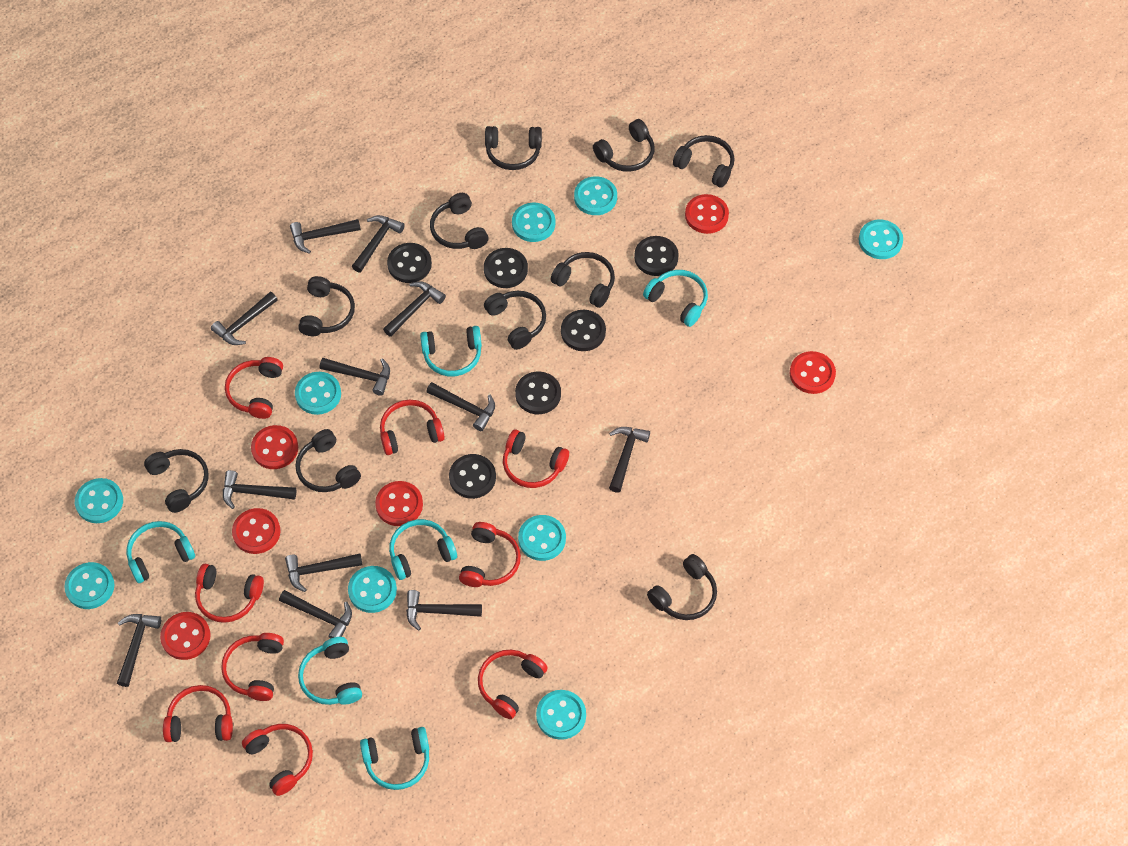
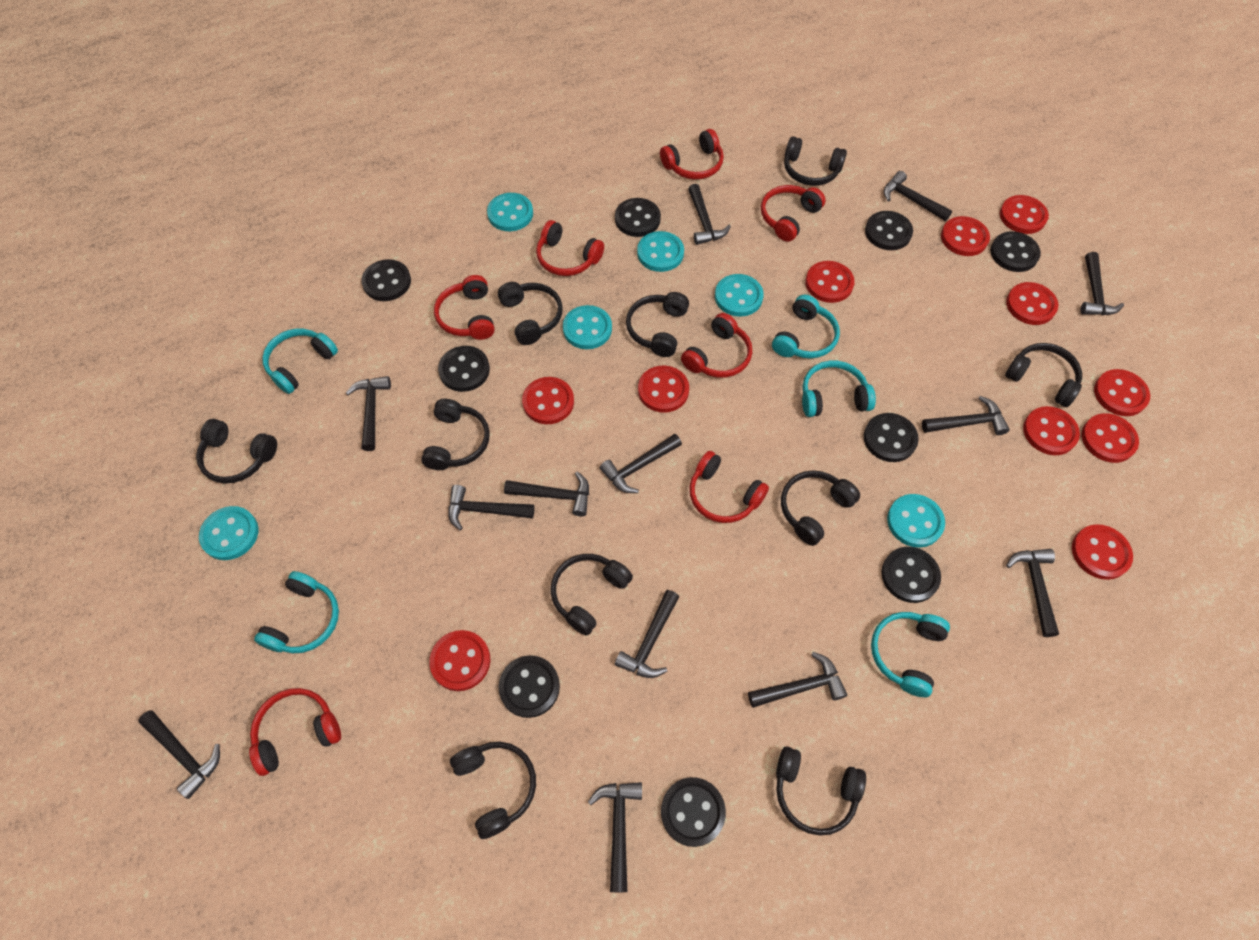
black button: [387,243,432,283] [449,454,496,499] [484,248,528,288] [515,372,561,414] [561,310,606,351] [634,236,679,276] = 6 -> [361,259,411,301] [438,346,490,392] [498,655,560,718] [615,198,661,237] [661,777,726,847] [864,413,919,462] [865,211,913,250] [881,547,941,603] [990,231,1041,272] = 9
black hammer: [117,614,161,687] [211,292,278,345] [223,470,296,509] [279,590,352,639] [285,553,363,592] [290,219,361,254] [320,358,390,396] [352,215,405,272] [383,281,446,337] [406,590,482,631] [426,382,495,431] [609,427,650,493] = 12 -> [138,710,220,799] [346,376,391,451] [448,485,534,531] [504,471,589,516] [588,782,642,892] [600,434,682,493] [615,590,679,678] [688,184,731,245] [748,652,847,708] [884,171,952,221] [922,396,1009,435] [1006,549,1059,637] [1080,252,1124,315] = 13
red button: [160,612,210,660] [232,508,281,554] [251,425,298,469] [375,481,423,526] [685,194,729,234] [790,351,836,394] = 6 -> [429,630,490,691] [522,377,574,424] [638,366,689,413] [805,261,855,303] [941,216,990,256] [1000,195,1049,234] [1006,282,1058,325] [1023,406,1080,455] [1072,524,1133,580] [1082,413,1139,463] [1094,369,1150,416] = 11
red headphones: [163,685,233,742] [195,564,264,623] [221,633,284,701] [225,357,283,419] [242,724,313,796] [380,400,444,455] [459,522,521,587] [478,650,548,719] [503,429,569,488] = 9 -> [249,688,341,776] [434,275,495,340] [536,220,604,276] [660,129,724,180] [681,313,752,378] [689,451,769,523] [761,185,826,242] = 7
turquoise button: [64,562,114,609] [75,478,123,523] [295,372,341,415] [348,566,397,613] [512,203,555,242] [518,515,566,561] [536,690,586,740] [574,176,617,215] [859,220,903,259] = 9 -> [199,506,259,560] [487,193,533,231] [563,305,612,349] [637,231,684,272] [715,274,764,317] [887,494,945,548] = 6
turquoise headphones: [127,521,195,583] [298,637,362,705] [360,727,429,790] [389,519,457,580] [420,326,482,376] [643,270,708,327] = 6 -> [254,571,339,653] [262,329,338,394] [772,295,840,359] [802,361,876,417] [871,612,950,697] = 5

